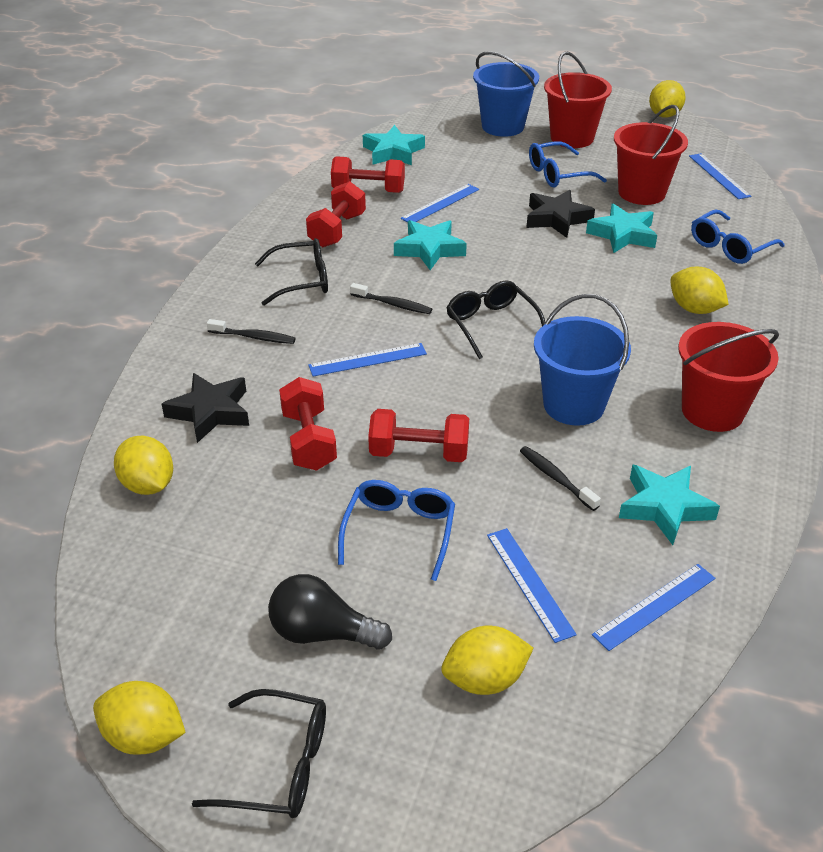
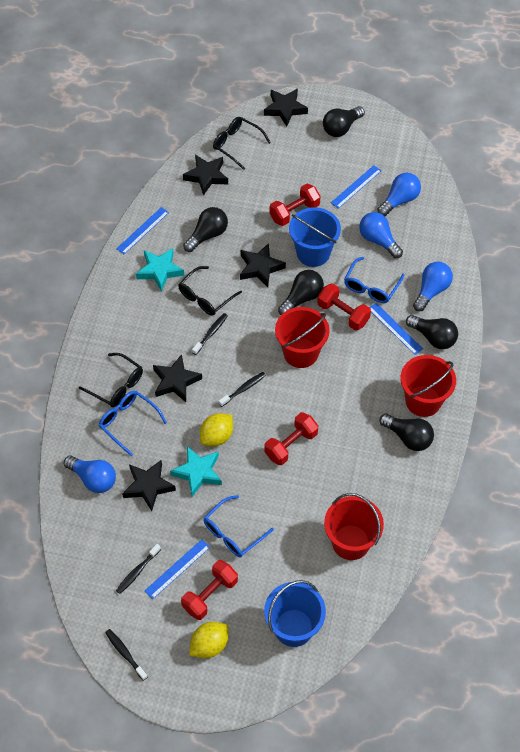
black light bulb: [268,574,392,650] = 1 -> [183,207,228,252] [278,270,324,315] [323,106,365,137] [379,413,434,451] [406,315,458,349] = 5
black star: [162,373,249,443] [526,190,595,238] = 2 -> [122,460,176,511] [153,354,202,402] [183,155,228,195] [240,243,286,287] [264,89,308,127] = 5
black toothbrush: [207,319,296,344] [350,283,432,314] [520,446,601,511] = 3 -> [105,629,147,681] [116,544,161,594] [192,313,228,355] [218,372,266,407] = 4
blue light bulb: none = 0 -> [64,456,116,493] [359,212,403,258] [377,173,421,216] [413,262,453,311] = 4
blue ruler: [308,343,427,377] [401,184,479,222] [487,528,577,643] [592,564,715,651] [689,153,751,199] = 5 -> [116,207,169,254] [145,539,210,599] [331,165,382,209] [369,303,423,355] = 4
turquoise star: [363,125,425,165] [394,220,467,270] [586,204,657,253] [619,464,720,545] = 4 -> [136,248,184,292] [170,446,222,497] = 2
yellow lemon: [93,681,186,755] [114,436,173,495] [441,626,533,695] [649,80,686,118] [670,267,729,314] = 5 -> [189,622,229,658] [200,413,233,446] = 2

